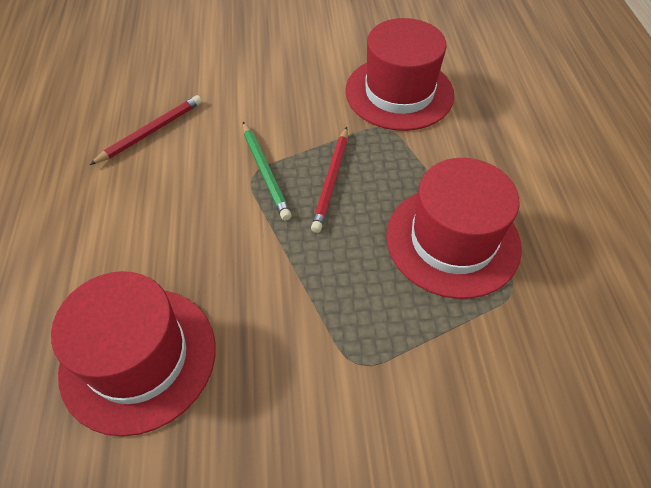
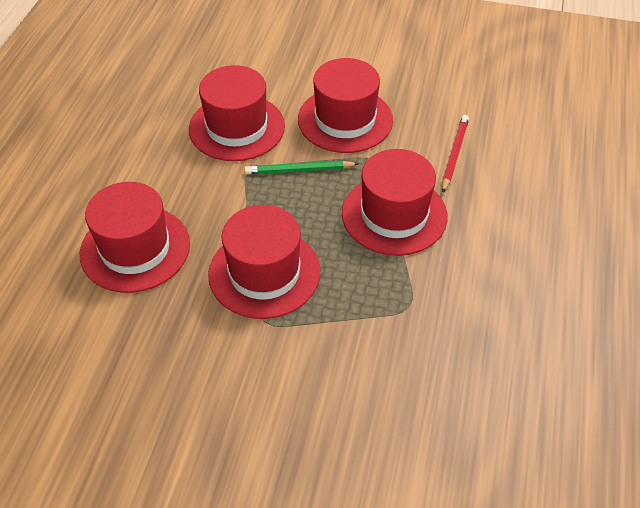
red hat: [51,271,215,437] [345,18,454,131] [386,158,522,299] = 3 -> [80,182,190,293] [189,65,285,161] [208,205,320,319] [298,58,393,153] [342,149,448,256] = 5
red pencil: [89,95,202,165] [311,127,348,233] = 2 -> [442,115,469,193] = 1

